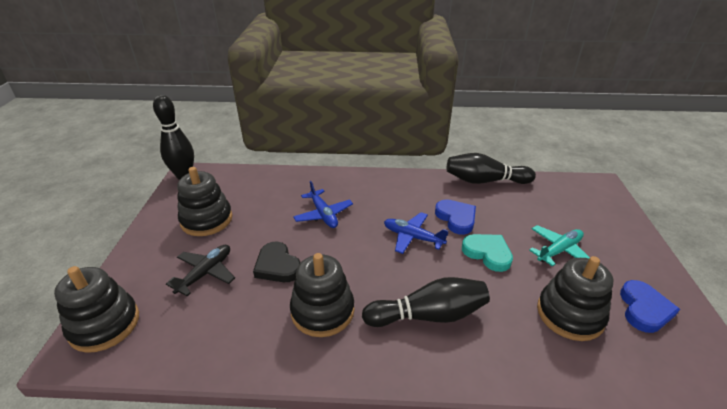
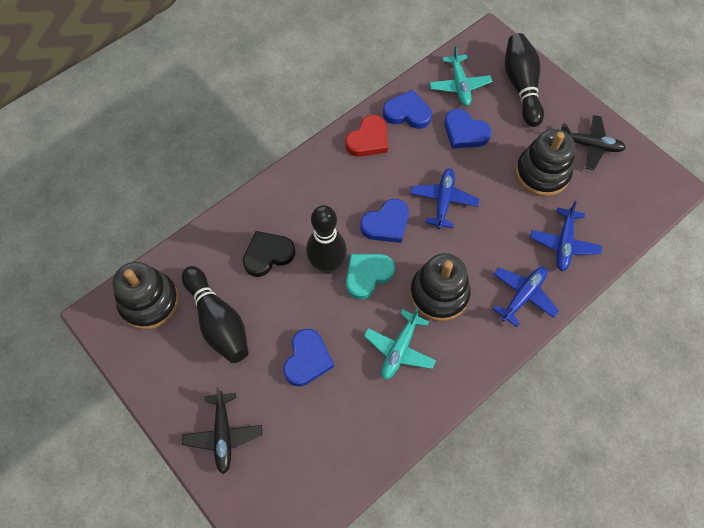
black plane: [166,245,235,296] = 1 -> [182,387,262,474] [561,115,626,170] = 2
black stacking toy: [54,266,139,353] [177,167,232,236] [290,253,354,337] [537,256,614,341] = 4 -> [112,262,179,330] [410,253,471,321] [516,129,575,196] = 3
blue heart: [435,199,476,235] [620,280,680,333] = 2 -> [283,329,334,386] [360,199,409,243] [383,90,432,129] [444,109,491,148] = 4
blue plane: [293,181,353,228] [384,212,448,254] = 2 -> [410,168,479,229] [493,267,559,327] [530,201,602,271] = 3
red heart: none = 0 -> [345,115,388,157] = 1
turquoise plane: [529,225,590,267] = 1 -> [364,307,436,380] [429,45,493,106] = 2

